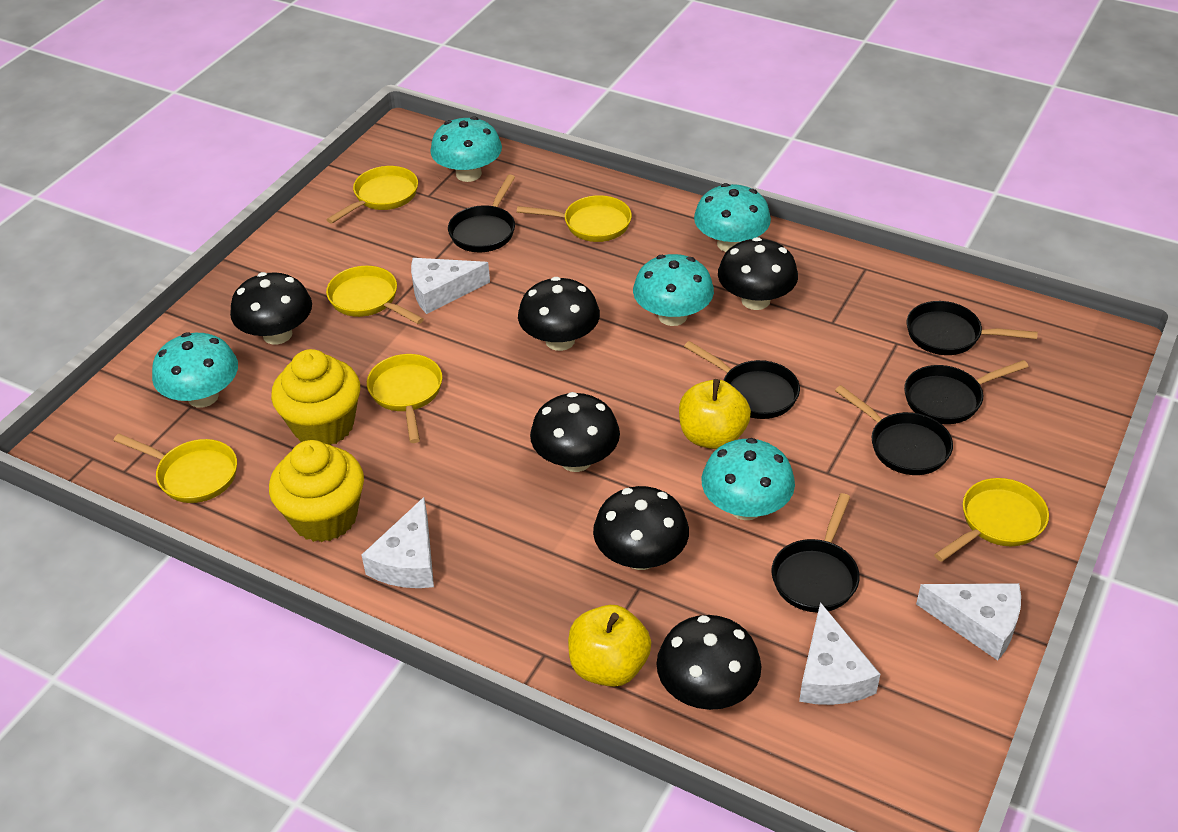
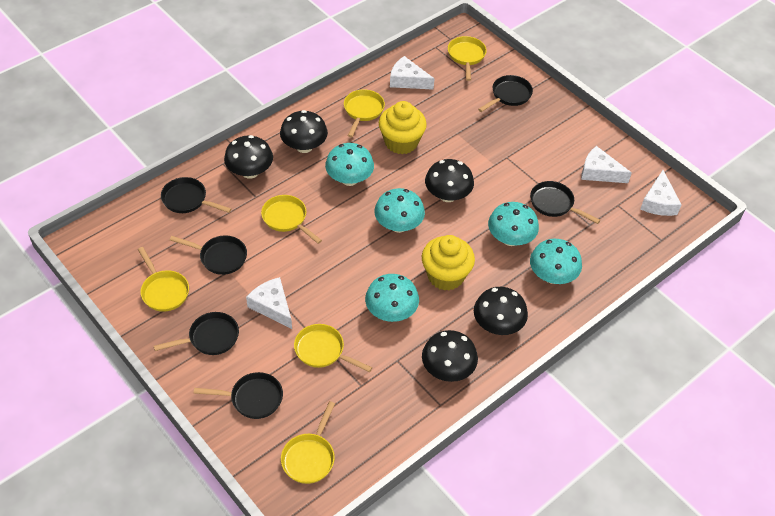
black mushroom: [230,272,312,345] [518,277,600,351] [530,392,620,472] [593,486,689,570] [656,615,761,710] [718,237,798,310] = 6 -> [224,135,273,179] [280,110,328,153] [422,330,478,382] [425,159,474,202] [474,287,528,335] = 5
yellow apple: [568,605,651,687] [679,379,751,449] = 2 -> none = 0

